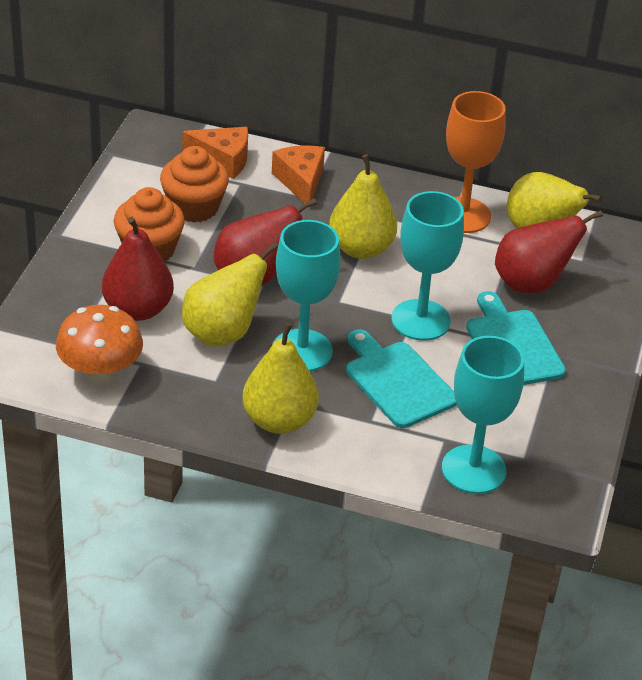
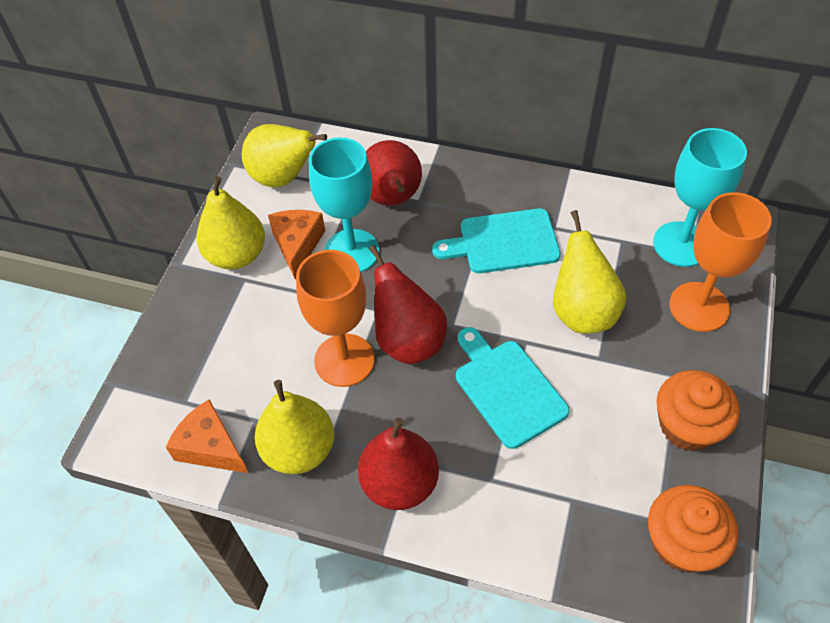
orange goblet: [446,91,506,233] = 1 -> [296,250,375,387] [669,192,772,332] = 2
orange mushroom: [56,305,143,383] = 1 -> none = 0
turquoise goblet: [273,220,341,371] [391,191,464,341] [442,336,524,494] = 3 -> [309,137,379,272] [653,128,747,267] = 2

